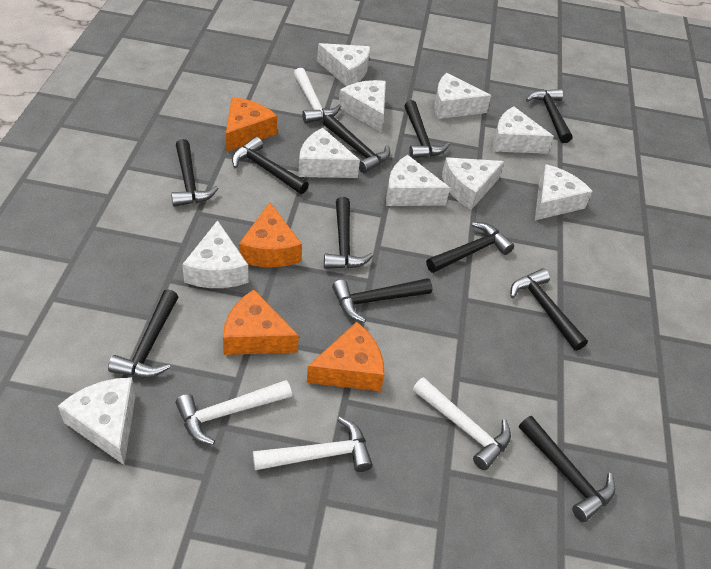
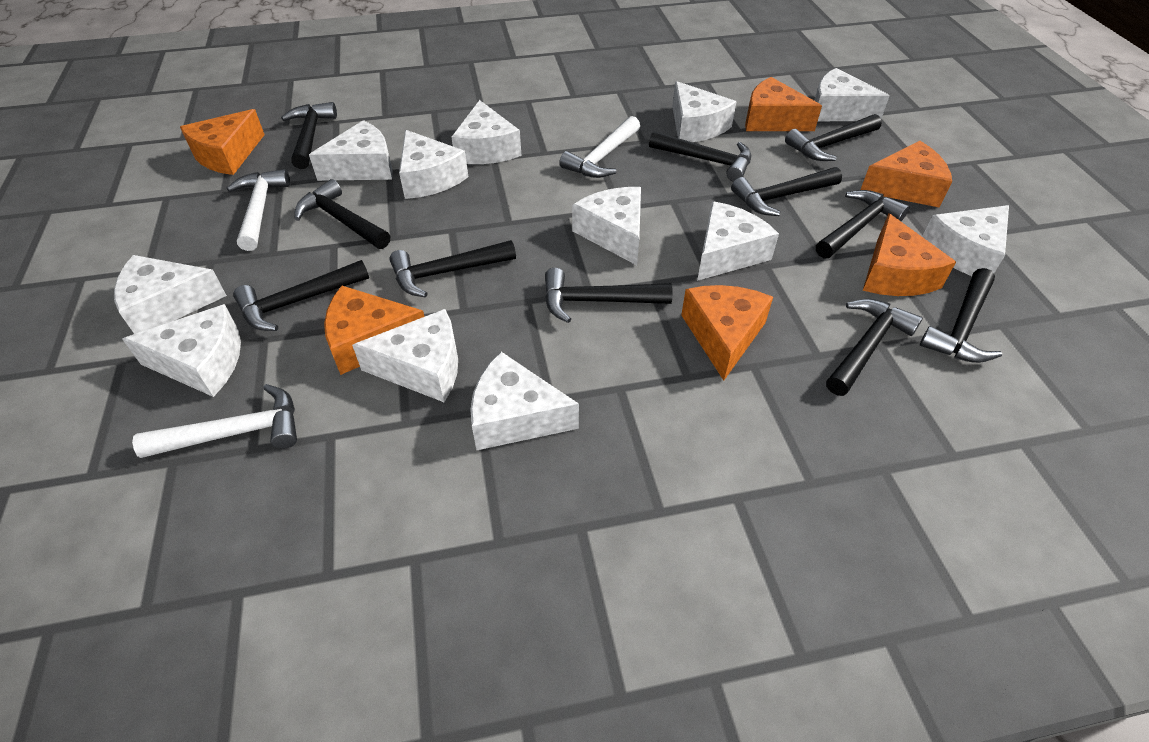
orange cheese: [223,290,299,355] [226,97,277,152] [239,202,302,267] [307,322,384,391] = 4 -> [180,109,265,175] [324,286,425,375] [681,285,773,380] [745,77,822,131] [860,141,952,208] [863,214,956,296] = 6
white cheese: [58,377,136,465] [182,220,248,288] [298,128,360,178] [317,43,370,86] [339,80,386,132] [386,155,450,206] [434,73,491,119] [442,157,504,210] [493,106,554,154] [535,164,593,220] = 10 -> [114,255,227,334] [122,304,241,397] [309,120,393,181] [352,309,458,402] [399,130,468,199] [451,100,521,164] [470,352,579,450] [572,187,641,265] [672,81,737,142] [697,201,779,281] [814,68,889,121] [922,205,1009,276] = 12
white hammer: [175,380,292,445] [253,417,373,472] [294,68,341,123] [413,377,511,470] = 4 -> [132,384,297,458] [227,169,290,251] [559,116,640,178] = 3

